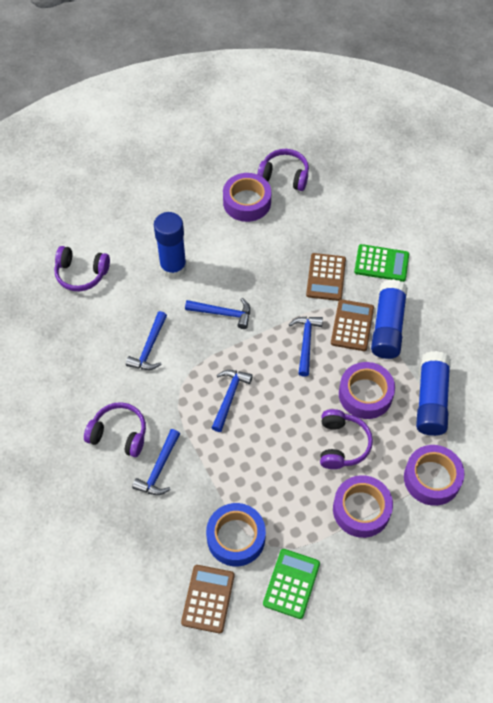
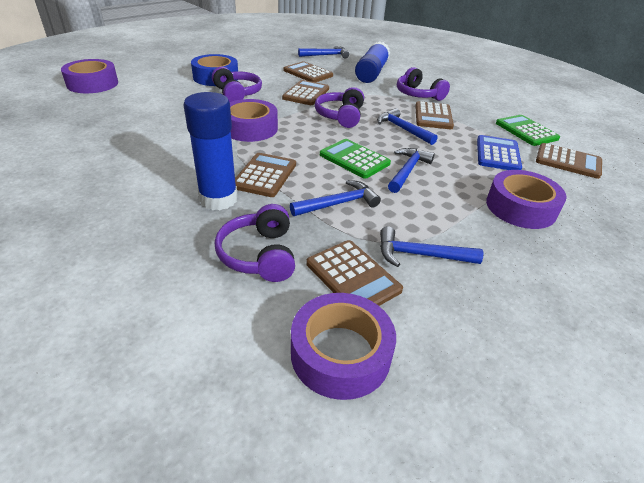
blue calculator: none = 0 -> [477,135,522,170] = 1
blue glue stick: [154,212,187,278] [371,279,408,359] [416,351,451,436] = 3 -> [183,92,238,210] [355,41,390,83] = 2
brown calculator: [181,565,235,633] [306,253,346,301] [331,299,374,351] = 3 -> [235,153,296,197] [282,80,329,105] [283,61,333,82] [306,240,403,306] [415,101,454,129] [536,143,602,179] = 6

